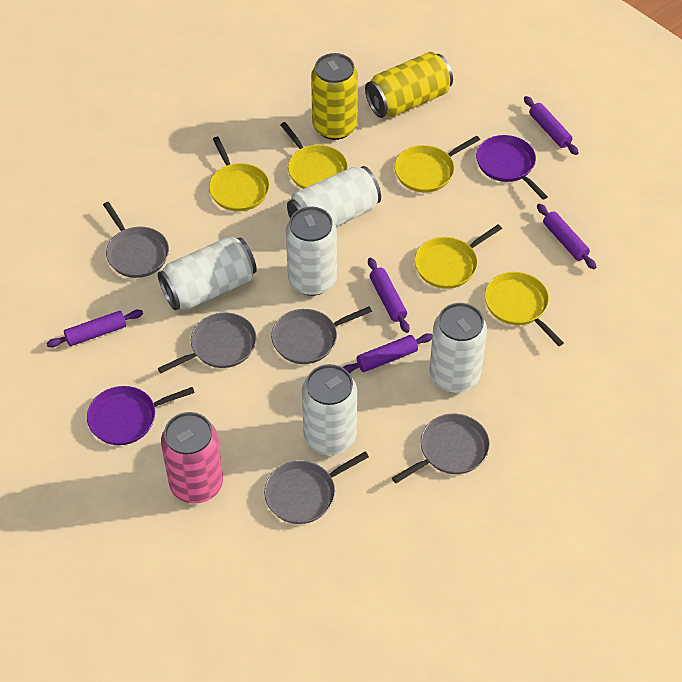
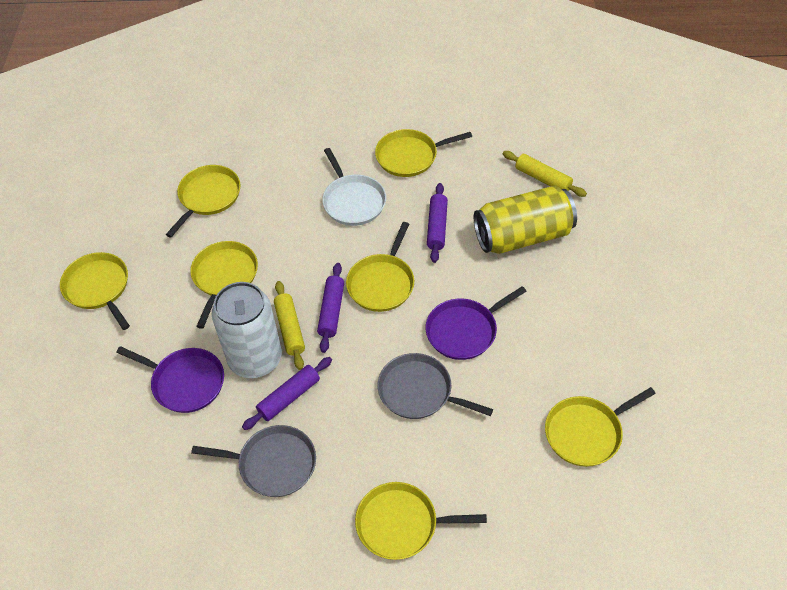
grey pan: [103,202,169,278] [158,313,257,373] [264,452,369,524] [271,306,372,364] [392,414,490,483] = 5 -> [191,425,316,497] [377,353,493,419] = 2
pink can: [161,412,223,504] = 1 -> none = 0
purple rolling pin: [46,310,143,348] [343,333,432,373] [368,257,409,333] [524,96,579,155] [537,204,596,269] = 5 -> [242,357,332,430] [317,263,344,353] [427,183,448,263] = 3
white can: [158,236,257,311] [286,207,337,296] [287,166,381,227] [302,364,357,455] [430,303,487,393] = 5 -> [212,282,282,378] = 1
white pan: none = 0 -> [322,148,386,226] = 1
yellow can: [311,53,358,140] [365,52,453,118] = 2 -> [474,185,577,254] = 1
yellow pan: [209,137,270,211] [280,122,348,189] [394,136,480,193] [414,224,502,289] [484,272,564,346] = 5 -> [60,252,130,330] [166,165,241,237] [190,241,258,329] [346,222,414,312] [355,482,487,560] [375,129,472,177] [545,387,656,467] = 7
yellow rolling pin: none = 0 -> [274,281,305,370] [503,151,587,197] = 2

